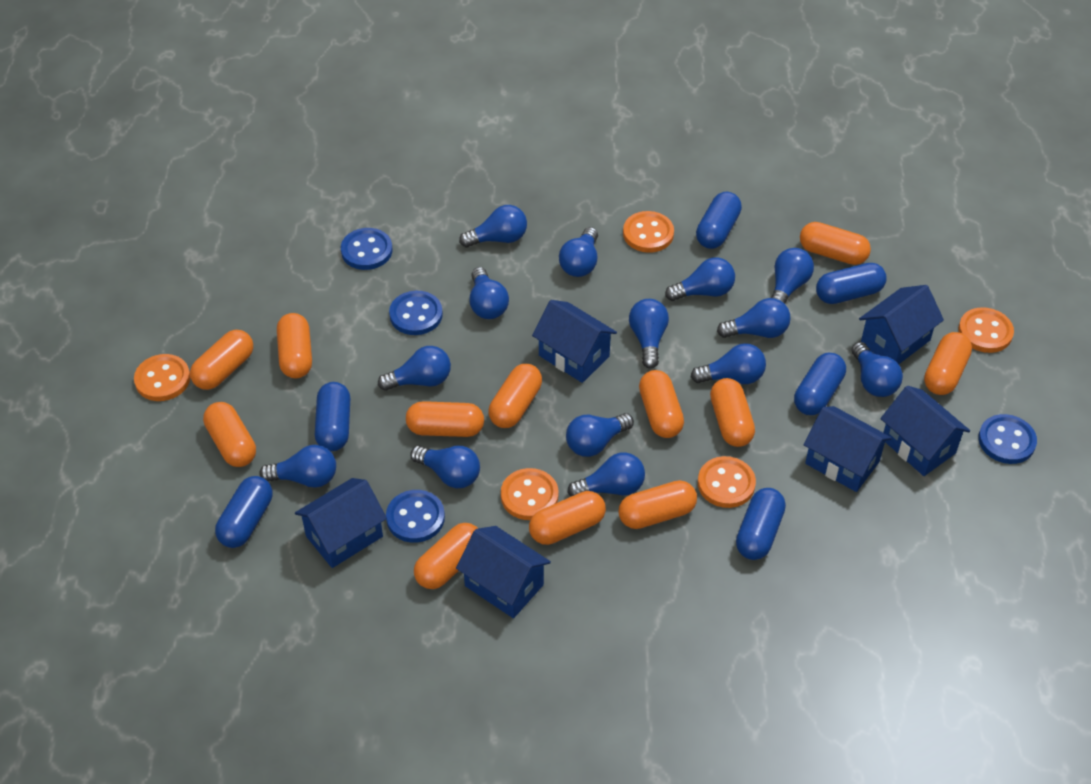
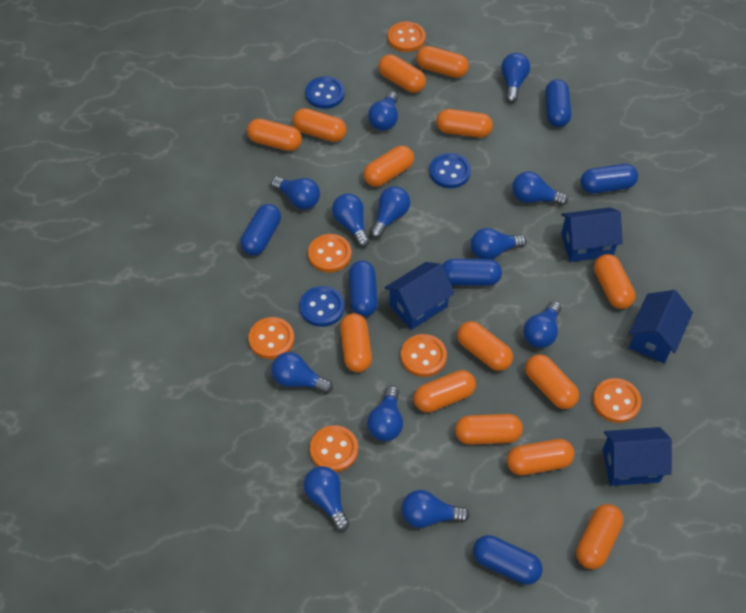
blue button: [341,228,393,270] [386,490,445,543] [389,291,443,335] [978,414,1037,464] = 4 -> [300,286,344,327] [305,76,345,109] [429,153,471,188] = 3
blue house: [295,478,387,568] [456,526,551,618] [532,300,617,383] [803,406,892,492] [859,285,944,364] [880,386,970,476] = 6 -> [384,262,455,330] [561,207,623,262] [603,427,672,486] [629,290,693,363] = 4
blue light bulb: [259,445,336,488] [378,346,451,391] [410,446,480,488] [459,205,527,248] [470,267,509,319] [559,227,598,277] [566,413,634,457] [567,453,645,496] [629,299,669,369] [665,257,735,301] [691,343,766,384] [717,298,791,338] [771,248,814,304] [851,342,903,397] = 14 -> [271,177,320,209] [271,352,333,394] [304,466,349,531] [332,193,370,247] [367,386,403,441] [368,91,398,131] [370,186,410,239] [401,490,470,528] [471,228,527,259] [501,53,530,103] [512,171,568,206] [523,301,561,348] = 12
orange button: [134,354,190,401] [501,468,559,520] [623,211,674,253] [698,456,756,508] [958,307,1014,353] = 5 -> [248,317,294,359] [308,234,351,273] [310,425,358,472] [388,22,426,52] [401,334,447,377] [593,378,641,423] = 6
orange capsule: [190,330,253,390] [203,402,256,467] [277,313,312,378] [406,401,484,437] [414,523,478,589] [489,364,542,428] [529,491,606,545] [618,480,697,529] [639,370,684,438] [710,378,755,447] [800,222,871,265] [924,332,972,395] = 12 -> [247,119,302,151] [293,108,347,142] [340,313,372,372] [364,146,414,187] [378,54,426,93] [414,370,476,413] [416,46,469,78] [436,109,493,138] [455,414,523,445] [457,321,513,371] [507,439,574,475] [525,354,579,409] [576,504,623,569] [594,254,635,309] = 14

